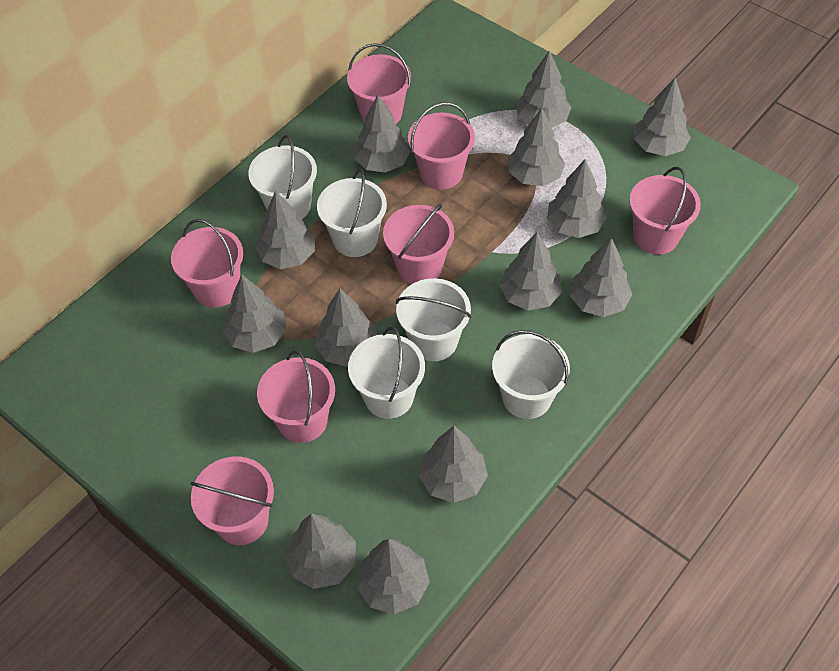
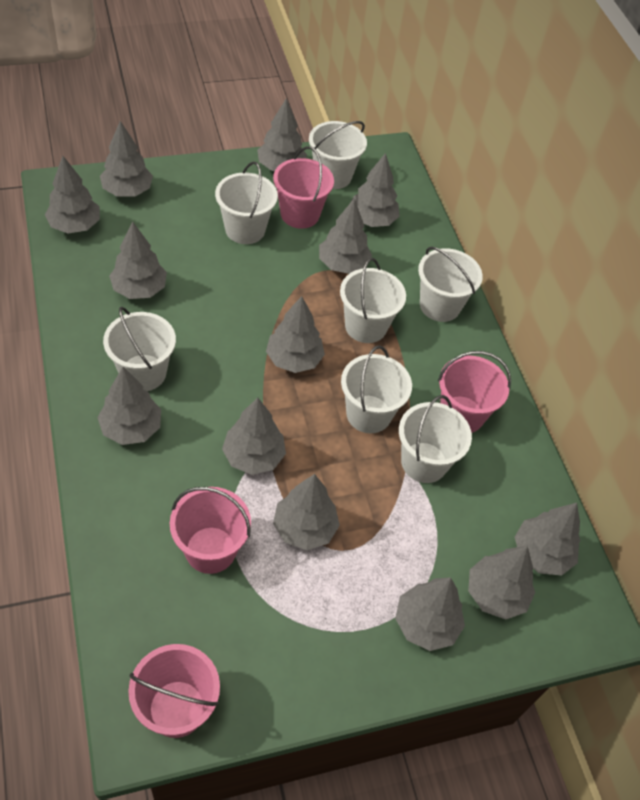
pink bucket: [171,219,243,308] [190,457,274,545] [257,350,335,443] [347,43,411,125] [383,203,454,284] [408,102,475,189] [629,167,701,255] = 7 -> [128,644,220,738] [170,487,251,574] [273,146,334,229] [438,351,511,433] = 4
white bucket: [248,135,317,219] [317,169,387,257] [348,327,425,419] [396,278,472,361] [492,330,570,419] = 5 -> [103,307,176,391] [215,161,278,244] [309,121,367,189] [340,258,406,343] [341,345,412,433] [399,395,472,483] [418,247,483,322] = 7

